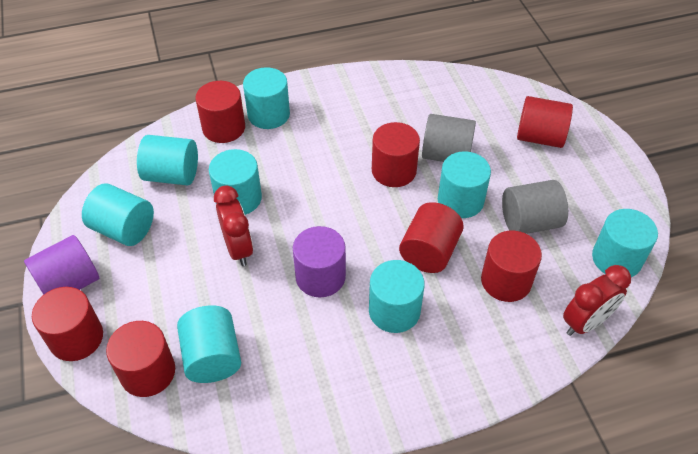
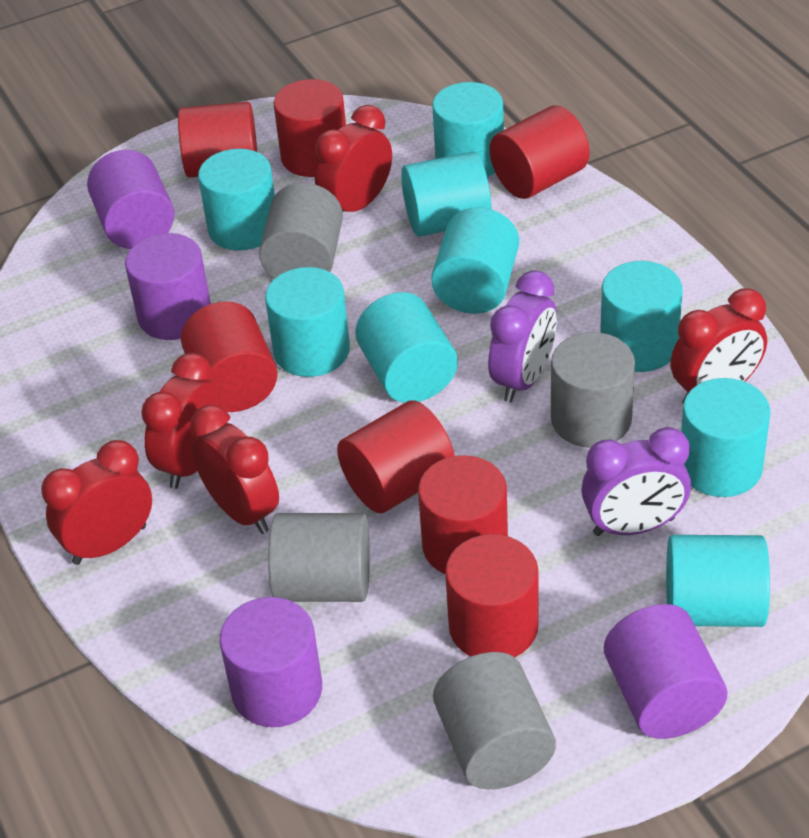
grey cylinder: [422,114,476,162] [502,180,568,234] = 2 -> [259,183,343,279] [268,513,370,602] [433,652,556,789] [551,332,635,448] = 4
purple clock: none = 0 -> [488,270,557,402] [581,427,691,536] = 2
purple cylinder: [24,235,99,295] [293,226,346,298] = 2 -> [87,150,175,249] [125,233,211,340] [220,597,322,727] [604,604,727,739] = 4
red clock: [214,185,253,266] [563,265,631,336] = 2 -> [41,440,152,565] [141,353,222,489] [190,405,279,534] [315,105,392,212] [670,288,767,403] = 5
turquoise cylinder: [82,183,154,246] [137,135,198,185] [177,305,241,383] [209,149,262,215] [243,67,290,129] [369,260,425,333] [438,151,491,218] [592,209,658,277] = 8 -> [198,149,275,251] [265,267,350,377] [355,292,458,403] [401,151,492,237] [431,207,519,314] [432,82,504,177] [600,261,683,372] [666,535,770,627] [681,378,770,497] = 9

